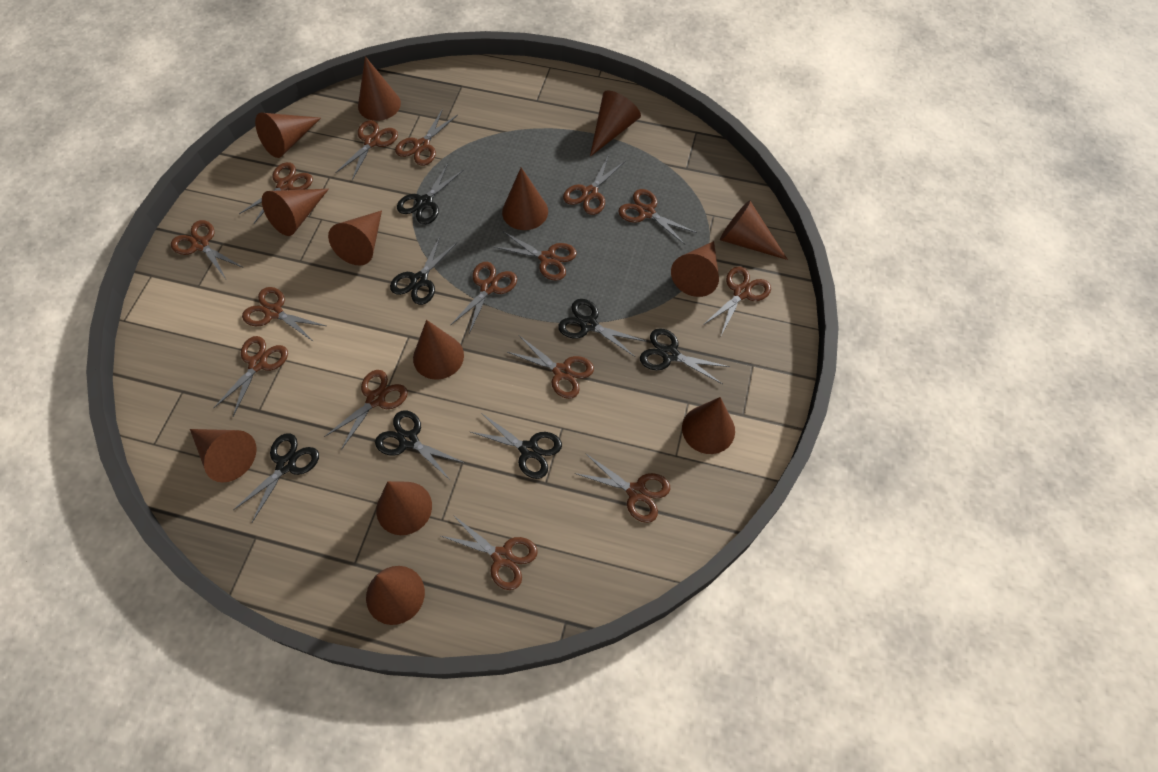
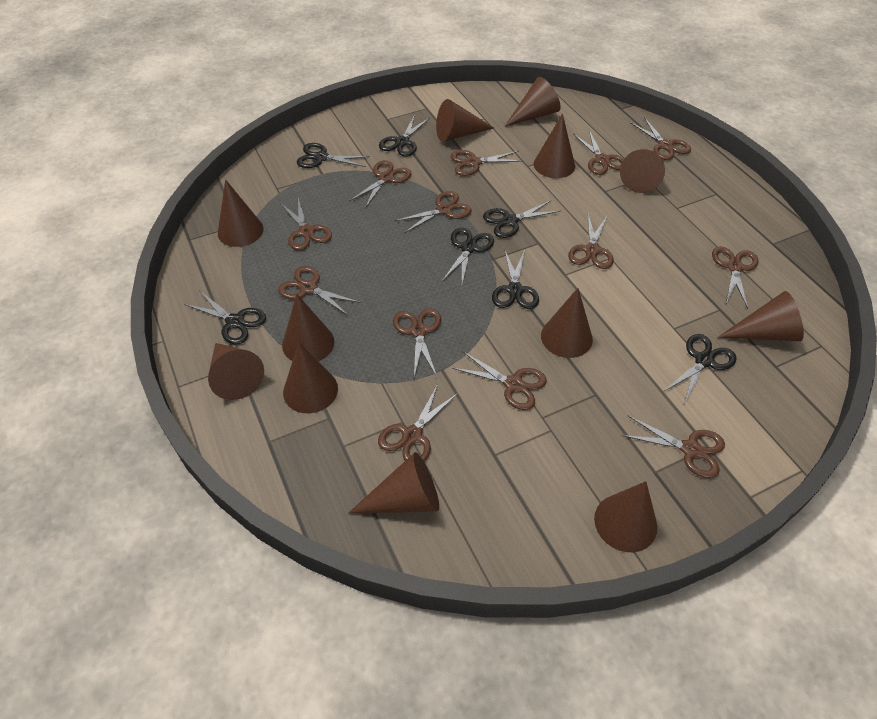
brown cone: [190,429,256,483] [255,113,321,158] [262,189,329,236] [328,210,382,265] [358,56,401,121] [366,566,425,625] [376,481,432,535] [413,320,464,380] [502,167,548,230] [590,90,641,157] [671,241,719,297] [682,397,735,454] [720,200,788,260] = 13 -> [208,343,264,400] [218,180,264,247] [282,294,334,362] [283,342,338,413] [348,452,439,514] [436,99,494,142] [504,77,561,127] [534,114,575,178] [541,288,593,358] [594,481,657,552] [620,149,665,193] [718,291,804,341] = 12
brown scissors: [171,220,242,279] [213,336,288,416] [239,162,313,224] [242,287,326,342] [324,370,408,450] [335,120,398,180] [395,109,458,166] [441,515,537,590] [451,262,517,334] [494,231,577,281] [508,336,594,399] [563,155,625,215] [574,453,670,523] [618,189,697,244] [702,266,771,335] = 15 -> [278,266,361,316] [281,198,332,250] [350,160,411,208] [378,384,458,461] [393,308,441,377] [395,191,471,233] [450,150,523,176] [452,352,547,410] [568,214,614,269] [573,130,624,175] [621,416,725,478] [630,117,691,160] [712,246,758,309] = 13

